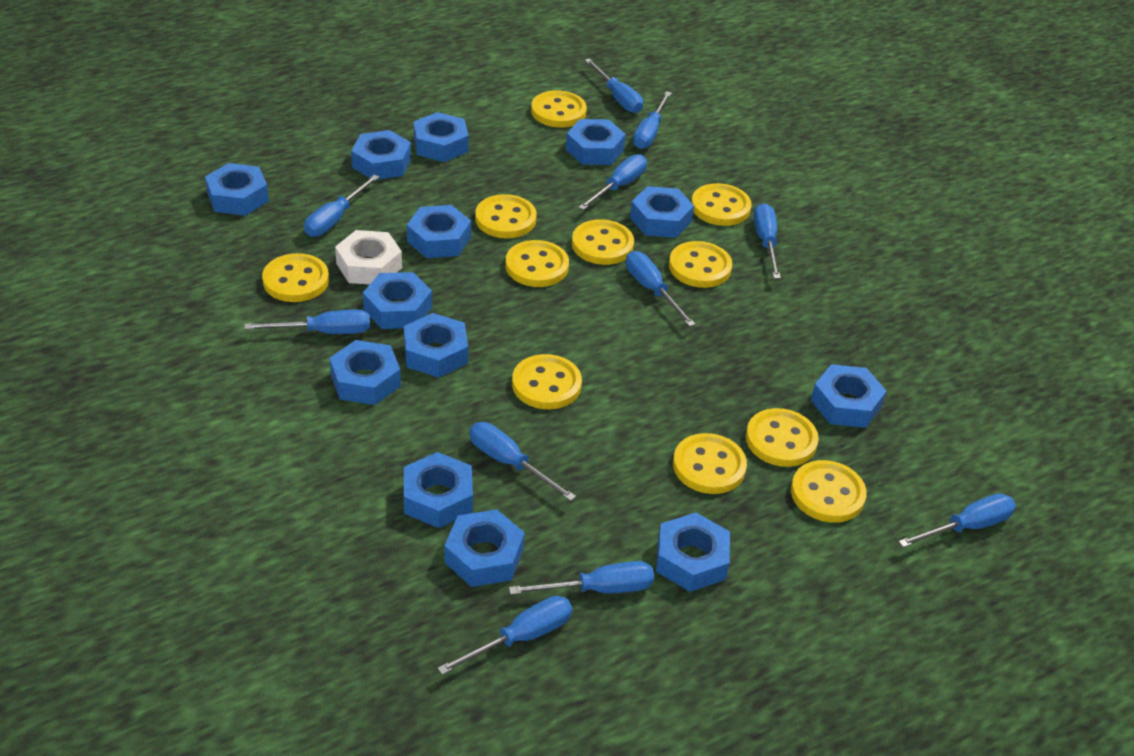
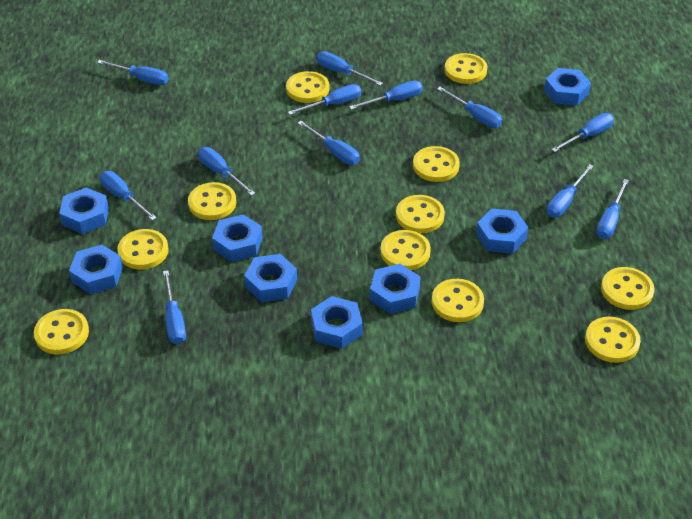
blue nut: [205,163,269,216] [330,340,401,405] [351,130,411,180] [363,272,432,329] [404,313,468,378] [404,452,473,528] [407,205,471,258] [414,112,469,162] [444,509,525,587] [566,119,626,165] [630,186,694,238] [656,513,730,592] [811,364,887,428] = 13 -> [59,187,109,234] [69,245,123,294] [212,214,263,262] [244,254,297,302] [311,296,363,349] [370,264,421,314] [476,208,529,254] [544,68,591,106] = 8
blue screwdriver: [244,310,370,334] [304,174,379,237] [437,596,572,675] [469,422,576,501] [509,561,654,595] [578,154,647,210] [585,59,643,113] [626,251,696,327] [633,91,672,149] [754,203,781,279] [898,493,1016,548] = 11 -> [97,60,168,85] [100,171,157,221] [163,270,186,344] [198,147,256,196] [288,84,361,115] [298,121,360,165] [317,52,383,86] [349,81,423,110] [437,87,502,128] [546,164,594,218] [551,113,614,152] [596,179,629,239] = 12
white nut: [335,230,402,285] = 1 -> none = 0

